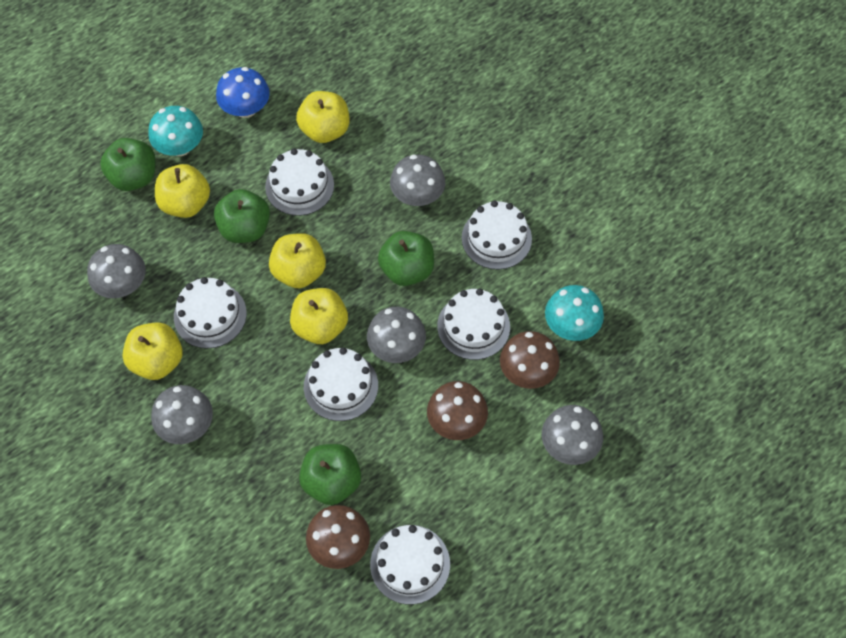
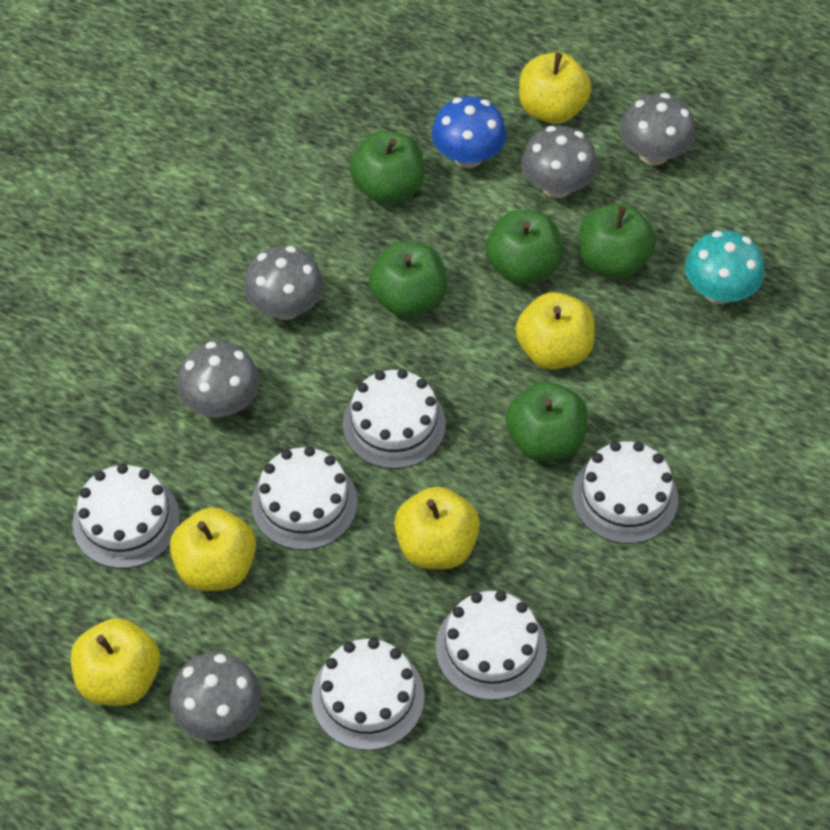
brown mushroom: [306,505,370,569] [427,381,488,440] [500,331,560,389] = 3 -> none = 0
green apple: [100,138,156,191] [214,189,270,243] [299,444,361,505] [378,231,434,286] = 4 -> [350,131,425,204] [369,242,447,318] [486,210,563,285] [506,382,588,461] [579,203,656,278] = 5
turquoise mushroom: [148,106,203,156] [545,285,604,341] = 2 -> [685,231,764,304] = 1

